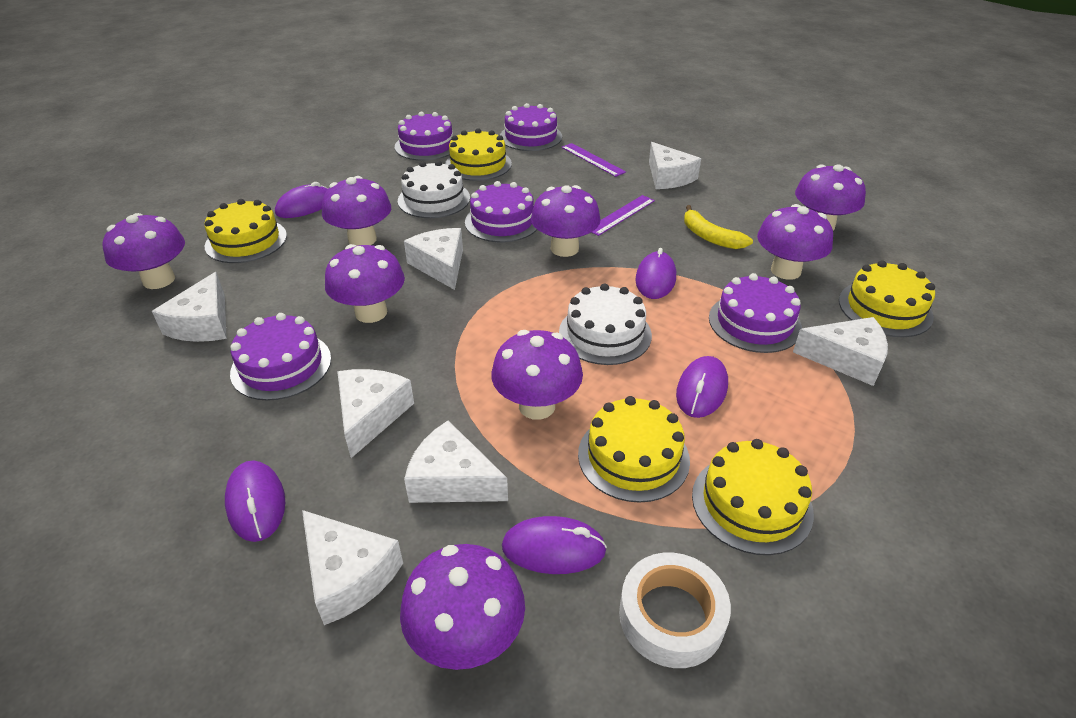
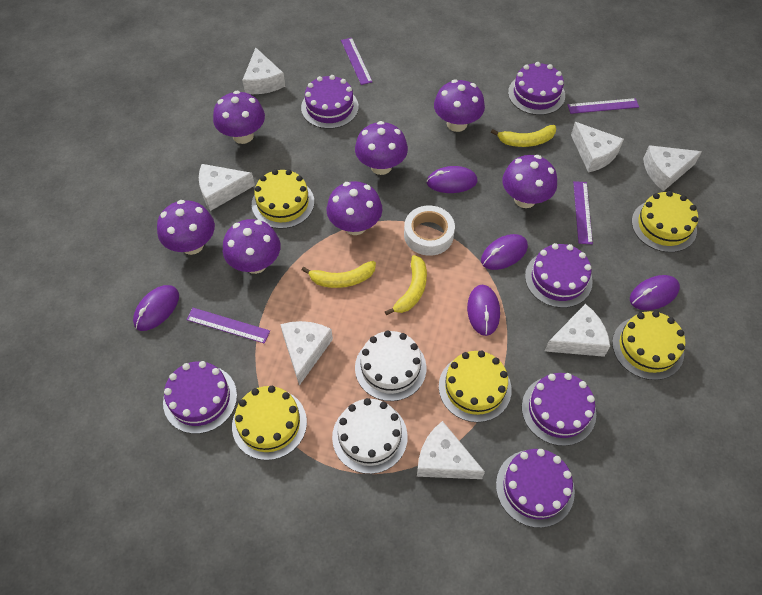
purple cake: [230,313,331,401] [395,112,453,161] [465,181,537,242] [500,103,562,151] [709,273,802,353] = 5 -> [163,361,237,434] [301,75,359,129] [496,449,575,528] [508,62,565,115] [522,373,596,446] [525,243,592,308] = 6
purple mushroom: [102,213,185,289] [322,176,391,246] [325,244,405,323] [400,544,525,670] [491,330,583,420] [531,185,601,257] [757,204,833,280] [795,164,866,231] = 8 -> [157,200,215,255] [213,91,265,144] [223,219,281,274] [327,181,382,235] [355,121,408,175] [434,79,485,132] [502,155,557,208] = 7
purple ruler: [561,143,626,177] [591,195,655,236] = 2 -> [186,308,270,344] [341,38,372,85] [567,98,639,114] [573,181,593,244] = 4
yellow banana: [684,205,753,249] = 1 -> [302,261,376,288] [385,255,427,315] [491,125,556,147] = 3

